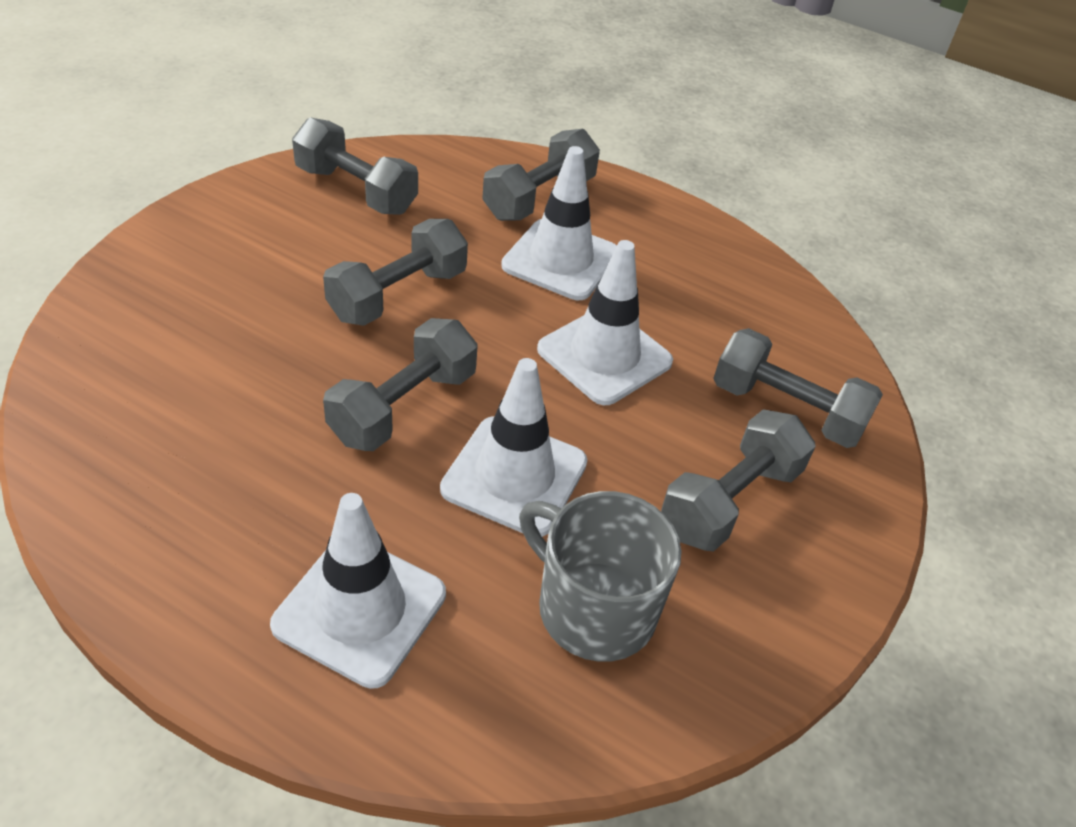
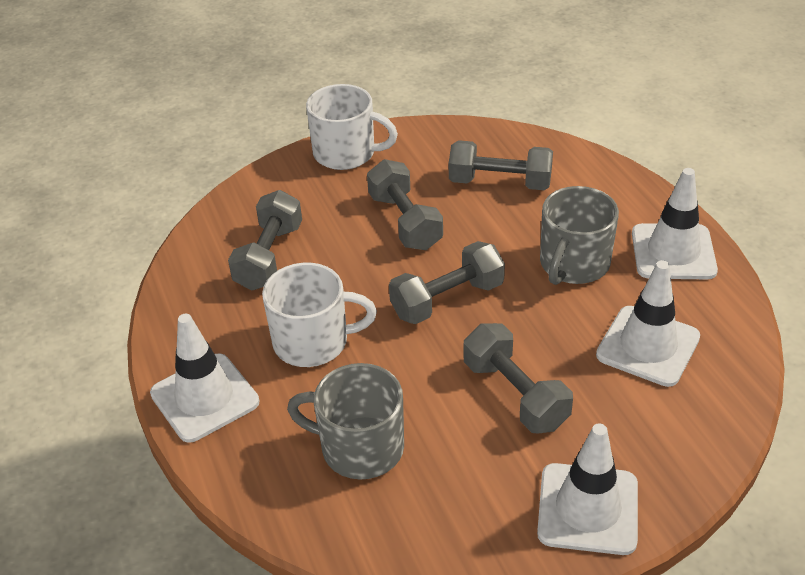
grey dumbbell: [292,117,418,215] [323,219,468,326] [323,318,478,451] [482,129,600,221] [661,409,816,551] [713,328,883,448] = 6 -> [228,190,302,291] [367,159,443,250] [389,241,505,324] [449,140,553,190] [464,323,573,434] = 5
grey mug: [519,491,681,662] = 1 -> [287,363,404,480] [540,186,619,285] = 2
white mug: none = 0 -> [262,263,377,367] [306,84,398,170] = 2

